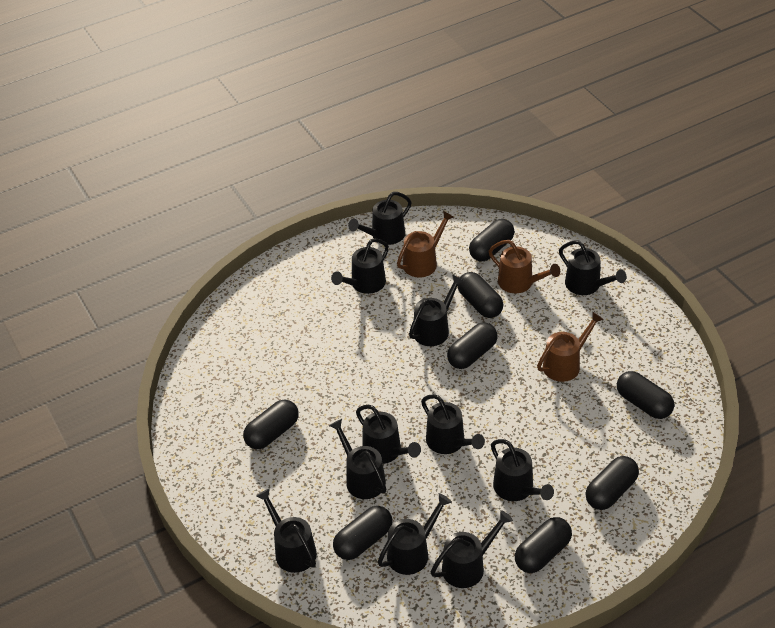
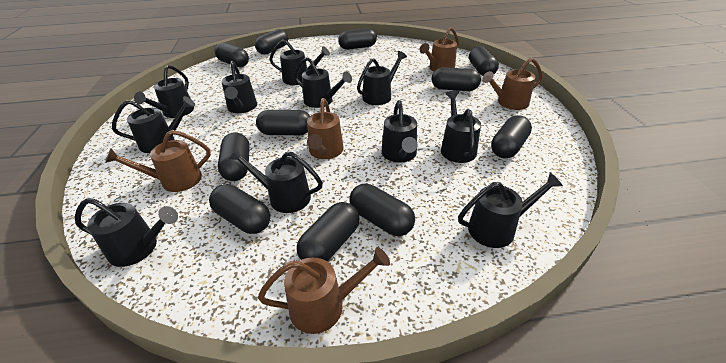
black capsule: [243,399,299,449] [333,506,392,560] [447,322,498,369] [457,272,503,318] [469,219,515,261] [515,517,572,573] [585,456,639,510] [617,371,674,419] = 8 -> [209,184,270,234] [215,43,249,67] [218,132,250,181] [255,29,288,55] [256,110,310,135] [297,202,360,262] [338,28,377,50] [349,184,415,236] [432,67,481,91] [469,46,499,76] [491,115,532,158] = 11
brown watering can: [397,211,454,278] [489,240,560,293] [537,311,604,382] = 3 -> [105,130,211,192] [258,247,390,334] [307,98,344,159] [420,27,459,71] [482,58,543,110] = 5

